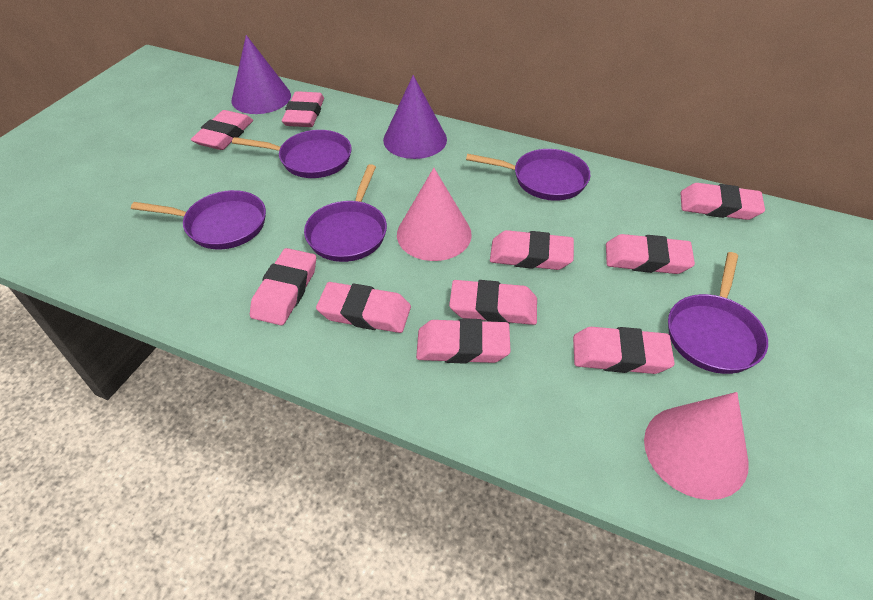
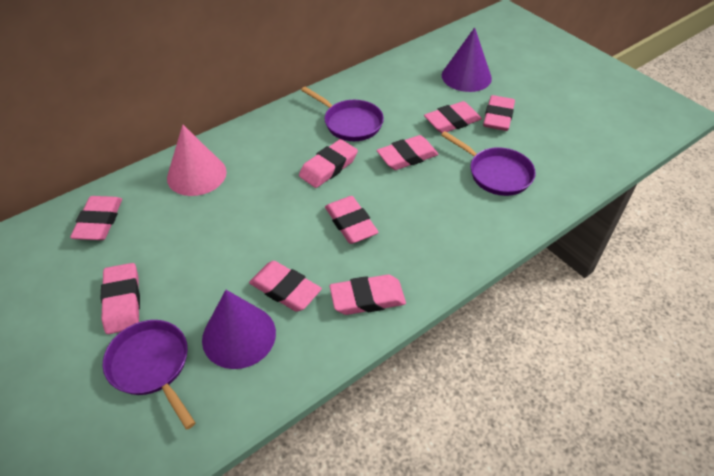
pink cone: [397,168,472,261] [644,392,749,500] = 2 -> [167,125,227,196] = 1
pink eraser: [191,110,253,150] [250,248,316,325] [282,91,324,127] [316,282,411,333] [416,318,511,364] [449,280,537,325] [490,230,574,270] [573,327,675,374] [606,234,695,274] [681,183,765,220] = 10 -> [70,196,122,240] [101,263,140,334] [249,261,322,312] [299,139,358,188] [325,196,379,244] [329,275,406,315] [377,135,439,170] [424,101,482,133] [483,95,515,131] = 9
purple pan: [131,190,266,249] [232,130,352,178] [304,164,387,262] [466,149,590,201] [668,252,768,374] = 5 -> [103,320,195,430] [301,87,384,141] [441,131,536,196] = 3

